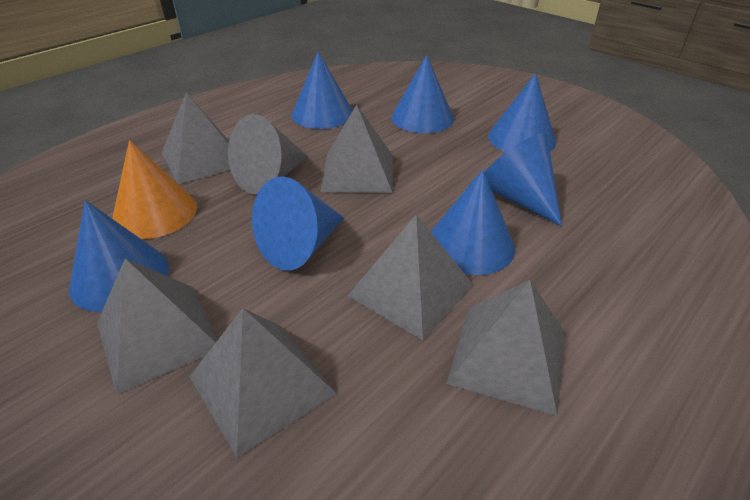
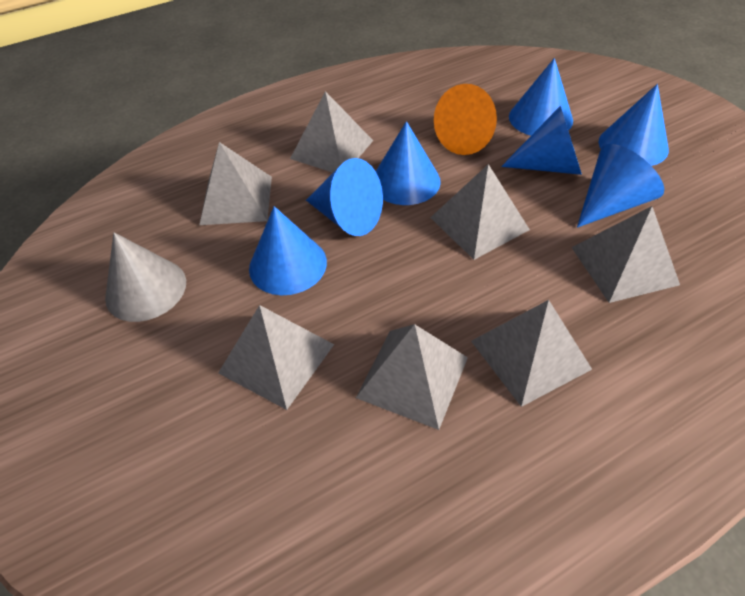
grey pyramid: [97,259,218,394] [162,92,230,184] [189,308,337,457] [320,104,393,193] [348,214,473,340] [446,280,565,416] = 6 -> [199,142,272,225] [218,305,334,410] [290,91,373,173] [356,324,468,430] [430,164,530,260] [471,300,592,407] [571,206,680,303] = 7

